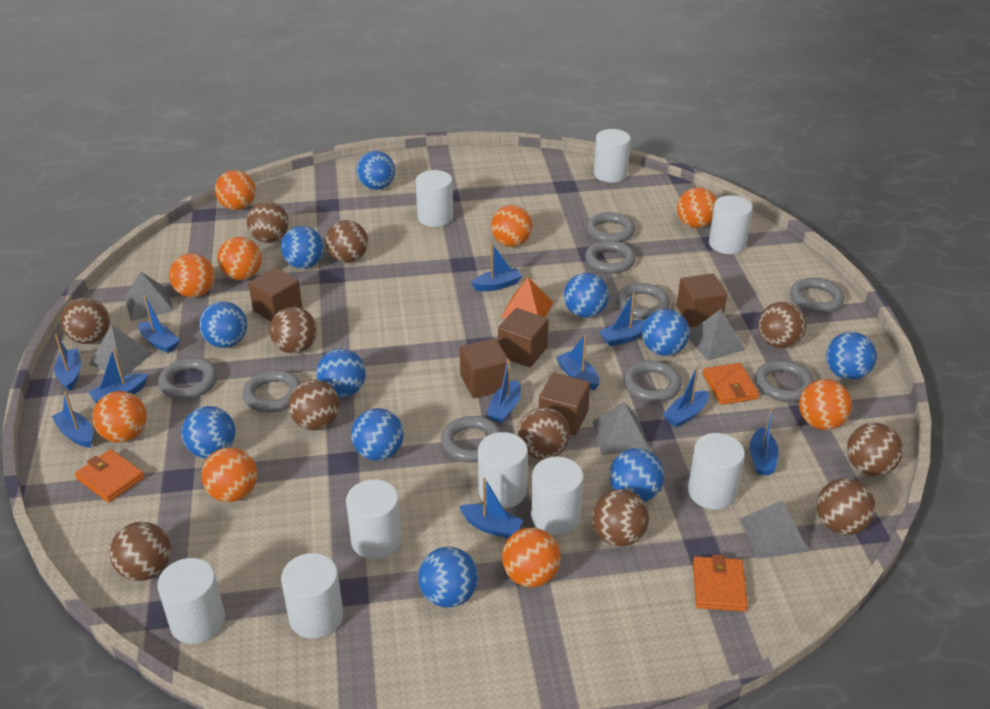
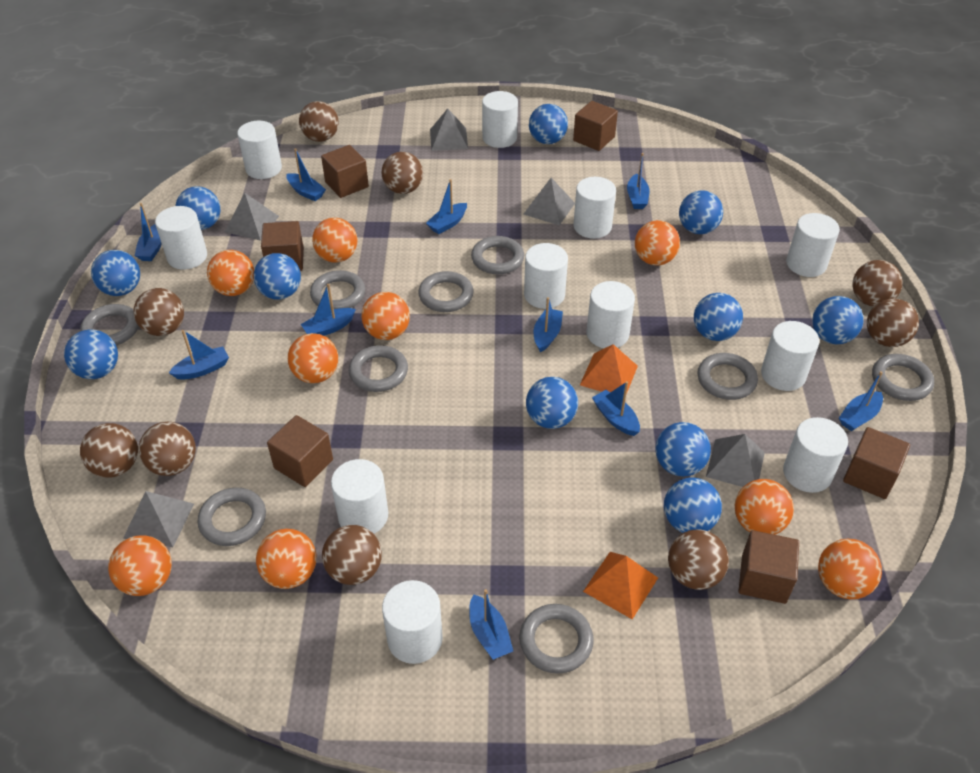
blue boat: [51,392,93,448] [54,334,81,391] [89,347,148,403] [138,296,180,353] [459,478,523,538] [471,243,522,291] [487,359,521,423] [556,335,600,390] [599,292,645,346] [663,366,708,428] [750,408,778,475] = 11 -> [135,203,162,261] [169,330,229,380] [286,148,326,201] [301,284,356,336] [426,179,467,234] [469,589,513,660] [534,297,563,352] [592,381,640,436] [627,153,650,209] [839,371,883,431] = 10
brown ball: [61,298,110,344] [109,522,171,581] [247,201,289,243] [269,307,317,354] [288,380,340,430] [325,220,368,263] [518,407,570,459] [592,489,649,546] [758,302,806,348] [817,478,876,535] [847,423,903,476] = 11 -> [80,423,138,478] [134,288,184,336] [138,422,196,476] [299,101,339,142] [322,525,382,585] [382,152,423,194] [668,529,729,590] [852,260,903,306] [867,299,919,347] = 9
brown cube: [248,267,303,322] [460,338,508,398] [498,308,549,367] [539,372,590,436] [677,273,727,327] = 5 -> [261,221,304,271] [267,415,333,487] [321,145,369,198] [573,101,618,151] [738,530,799,604] [843,427,910,499] = 6
orange pyramid: [501,277,553,319] = 1 -> [580,344,638,394] [583,552,658,619] = 2
orange wallet: [75,449,145,503] [693,555,748,612] [703,363,759,405] = 3 -> none = 0
white cylinder: [157,558,225,644] [281,553,343,639] [346,479,402,559] [416,170,453,227] [478,432,528,509] [531,457,583,535] [594,129,631,183] [688,433,745,510] [709,195,753,254] = 9 -> [155,206,207,270] [237,121,282,179] [331,459,388,534] [382,580,443,664] [482,91,518,148] [524,243,568,309] [574,177,616,239] [587,281,635,348] [761,321,819,391] [783,417,848,493] [786,213,840,277] = 11

